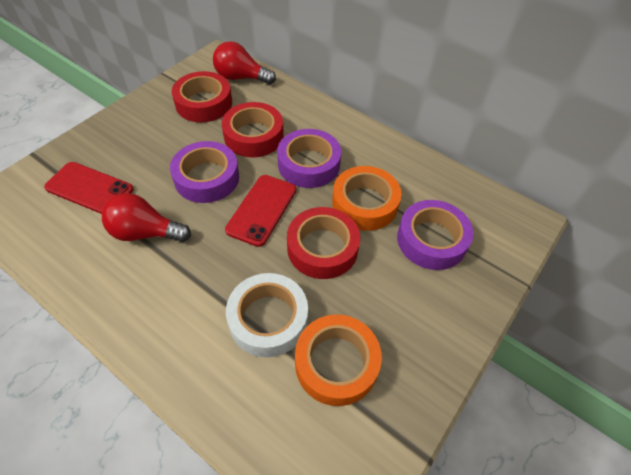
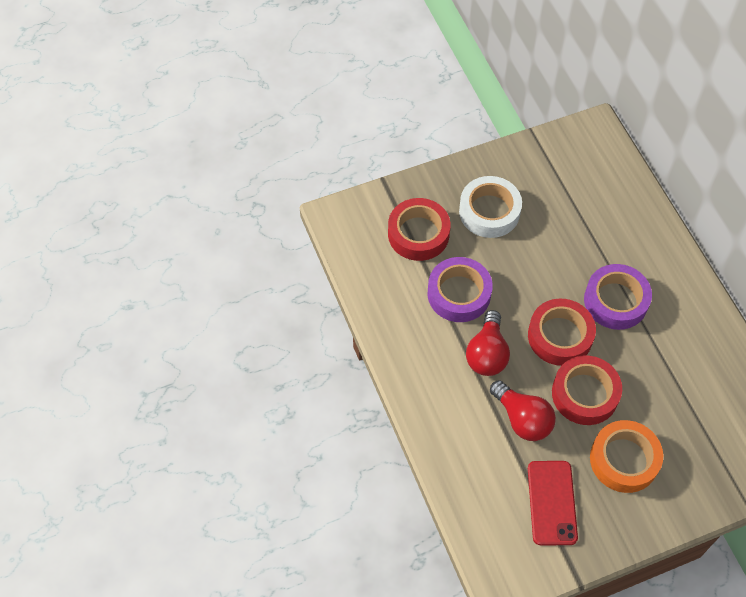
orange tape: [295,314,382,406] [332,166,402,231] = 2 -> [590,420,663,493] = 1
purple tape: [170,141,239,203] [277,129,341,188] [397,200,473,270] = 3 -> [428,257,493,322] [584,264,652,330] = 2
red phone: [44,162,134,214] [225,175,296,247] = 2 -> [528,461,578,545] = 1

